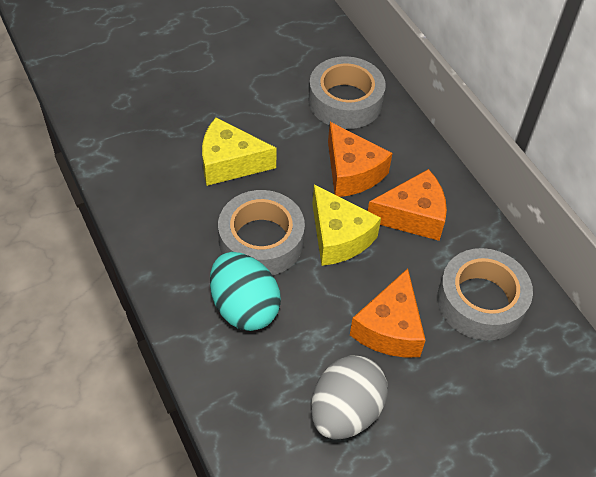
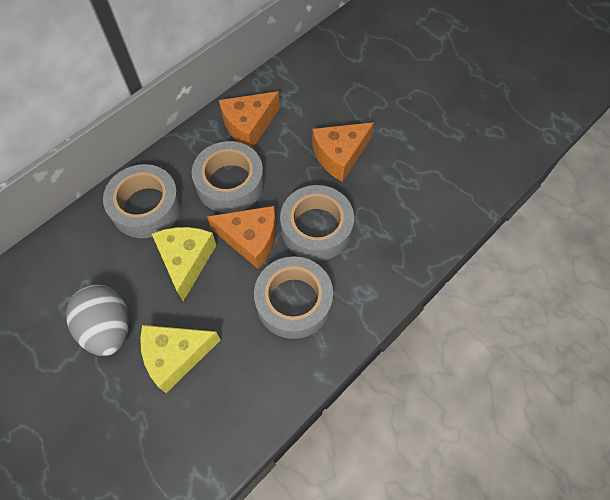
grey tape: [218,190,305,275] [309,56,386,129] [437,248,533,340] = 3 -> [103,164,182,238] [192,141,264,213] [254,256,333,339] [280,185,354,261] = 4
turquoise egg: [210,252,281,331] = 1 -> none = 0

